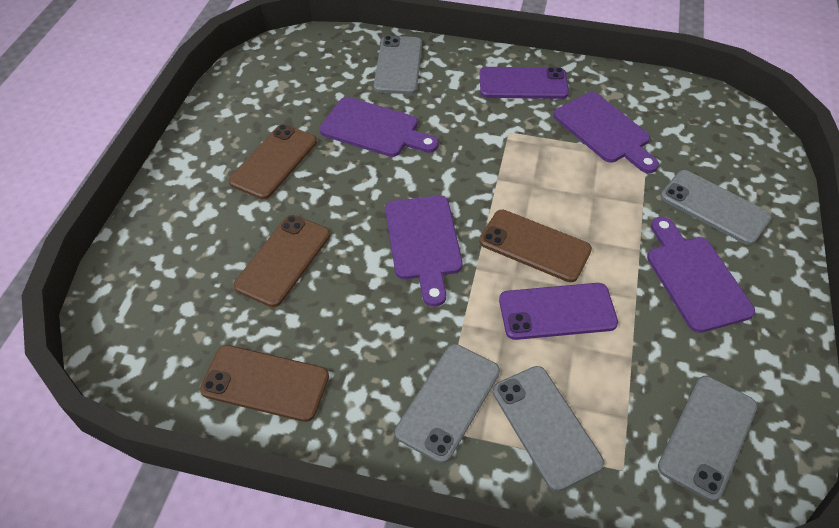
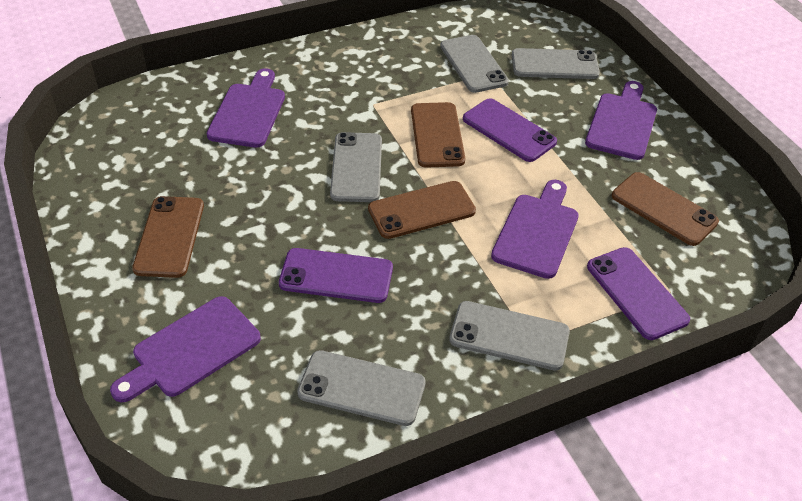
purple phone: [480,67,569,99] [499,283,618,340] = 2 -> [279,248,393,303] [463,98,557,162] [587,247,690,340] = 3

